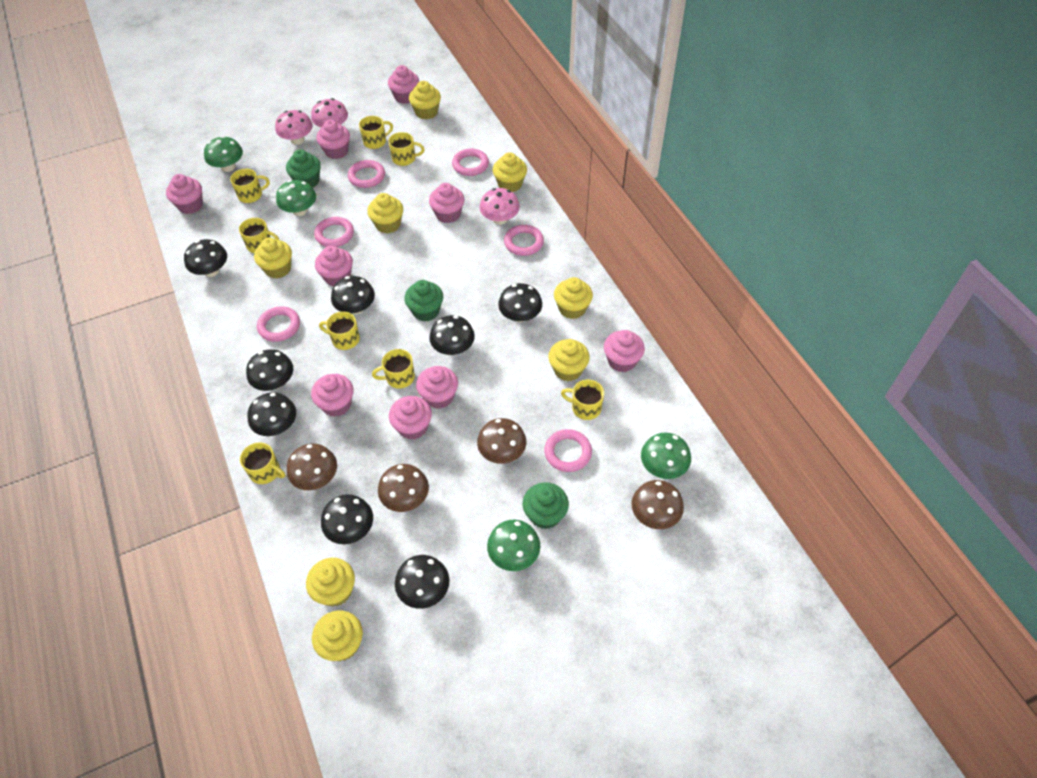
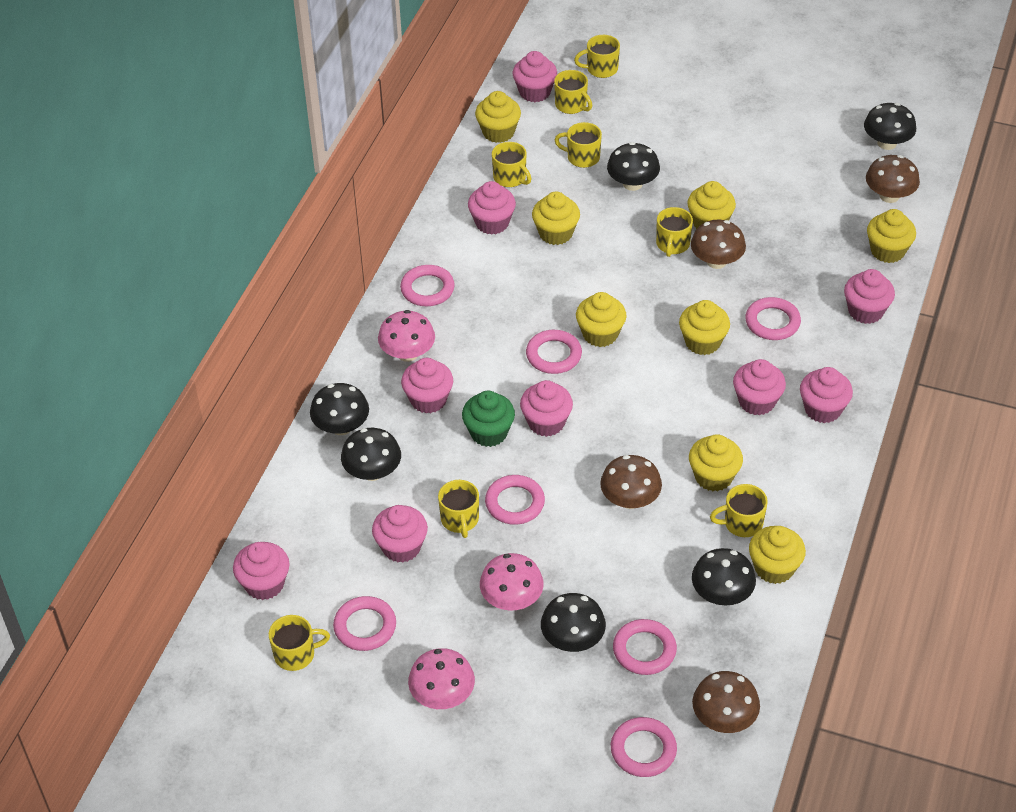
black mushroom: [184,239,227,277] [246,349,293,391] [247,392,296,436] [321,494,373,544] [331,276,375,315] [395,555,450,609] [429,315,475,355] [498,283,542,322] = 8 -> [310,383,369,435] [341,428,401,481] [541,593,606,652] [607,142,660,191] [692,548,756,606] [864,103,916,150] = 6
green cupcake: [286,150,321,188] [404,280,443,322] [523,482,569,529] = 3 -> [462,391,515,447] = 1
green mushroom: [204,136,243,172] [276,180,316,216] [487,520,540,571] [641,433,691,479] = 4 -> none = 0
pink ring: [257,306,300,342] [314,217,354,247] [348,160,385,188] [452,149,489,176] [504,225,544,256] [544,429,592,472] = 6 -> [333,596,396,651] [400,265,455,306] [485,475,545,525] [526,330,582,374] [611,717,677,777] [613,619,677,675] [745,297,801,340] = 7

